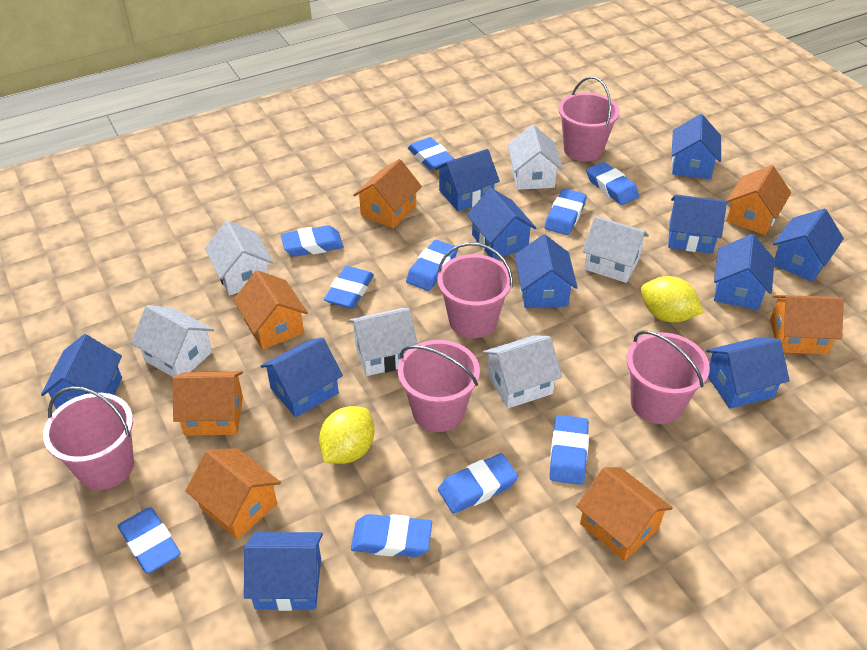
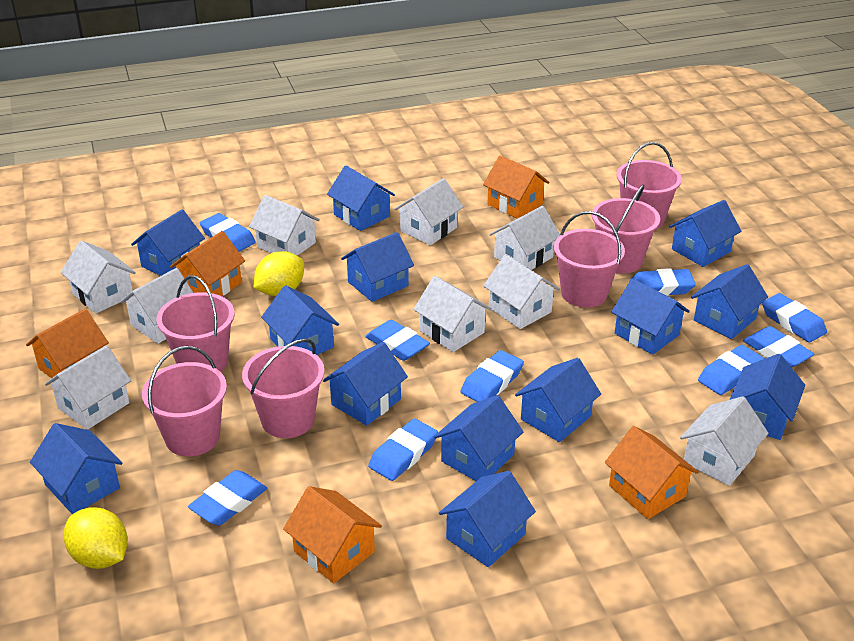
blue eraser: [118,507,181,574] [281,225,344,257] [324,266,374,309] [351,514,432,557] [406,240,458,291] [408,137,454,170] [438,453,518,514] [545,188,587,235] [549,415,589,485] [586,162,639,205] = 10 -> [188,470,267,525] [200,213,256,252] [365,320,430,361] [368,418,438,481] [461,350,524,402] [629,268,696,296] [698,345,765,395] [743,326,814,367] [762,293,827,343] = 9
blue house: [41,334,122,409] [244,532,323,611] [261,337,343,417] [434,149,500,212] [467,188,537,259] [515,234,578,308] [668,195,727,254] [672,114,721,179] [706,338,790,409] [714,234,775,310] [773,209,844,282] = 11 -> [30,423,122,514] [131,210,205,276] [261,285,339,355] [323,342,408,426] [327,166,395,231] [341,232,414,302] [434,395,523,481] [439,471,536,567] [515,358,601,442] [611,278,690,355] [669,200,741,267] [691,264,768,339] [730,354,805,440] = 13
orange house: [172,371,243,436] [186,448,281,539] [233,270,308,350] [354,159,422,229] [576,467,673,561] [726,165,791,235] [770,295,844,354] = 7 -> [26,309,109,378] [170,231,245,296] [283,486,382,583] [483,156,549,219] [605,426,699,519] = 5
pink bucket: [43,386,134,490] [398,340,480,432] [437,242,513,338] [558,76,620,161] [627,330,710,424] = 5 -> [142,346,227,457] [157,275,235,372] [242,338,324,438] [554,211,625,308] [592,184,660,274] [617,142,682,230] = 6
white house: [131,305,214,377] [205,220,273,295] [349,308,418,376] [483,335,562,409] [507,125,563,190] [582,216,649,283] = 6 -> [45,345,131,430] [61,241,136,313] [120,268,194,344] [249,195,320,256] [394,178,463,245] [413,276,492,352] [483,254,560,329] [489,206,560,270] [680,396,769,486] = 9

